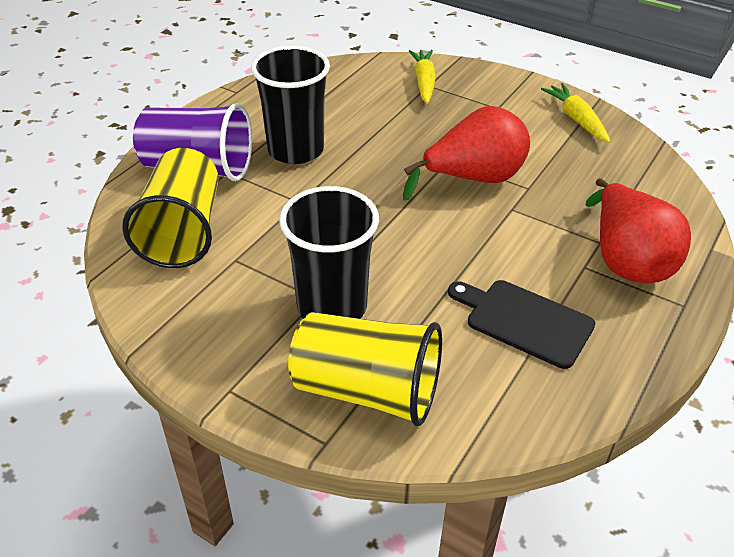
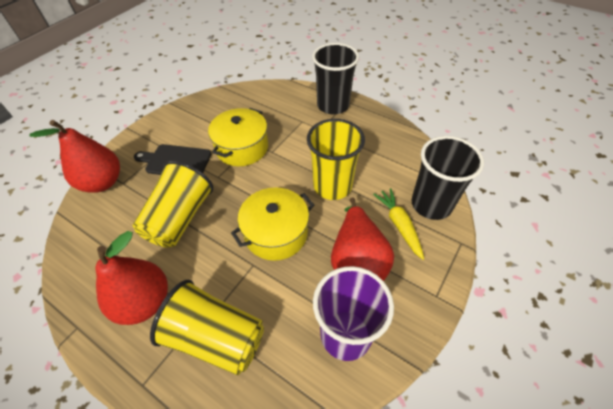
red pear: [403,106,530,201] [585,178,691,283] = 2 -> [29,120,120,193] [95,231,168,325] [331,197,394,281] = 3
yellow carrot: [409,50,436,104] [541,83,611,143] = 2 -> [373,188,424,260] = 1
yellow cup: [122,148,219,268] [288,312,442,426] = 2 -> [133,161,214,248] [150,280,264,375] [307,119,365,200] = 3
yellow pot: none = 0 -> [208,108,268,166] [231,187,314,261] = 2

